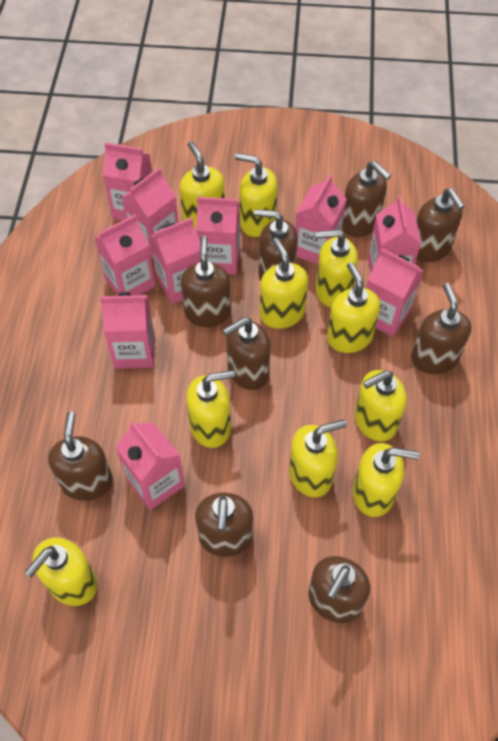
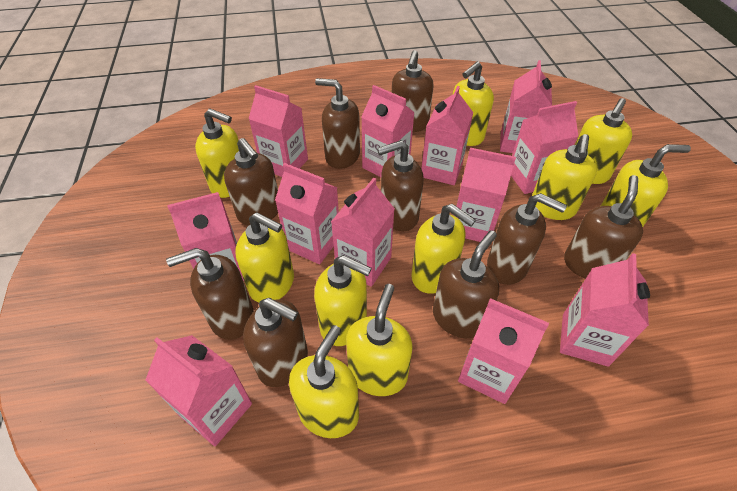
pink carton: [95,215,155,296] [100,292,155,369] [103,142,152,221] [116,421,185,510] [121,167,178,258] [150,217,200,304] [196,197,240,274] [295,174,347,264] [366,248,423,337] [368,196,421,274] = 10 -> [146,335,252,446] [167,192,244,281] [248,85,308,177] [275,163,339,264] [331,177,395,287] [361,85,415,177] [421,86,473,185] [455,148,516,242] [458,298,549,404] [500,60,552,153] [511,101,578,194] [560,253,650,367] = 12

